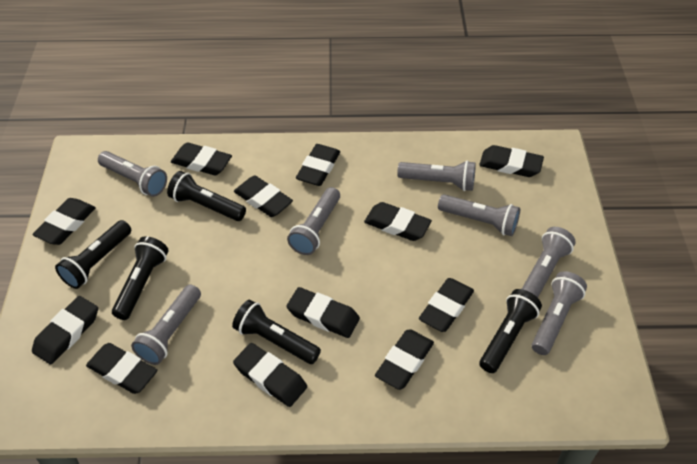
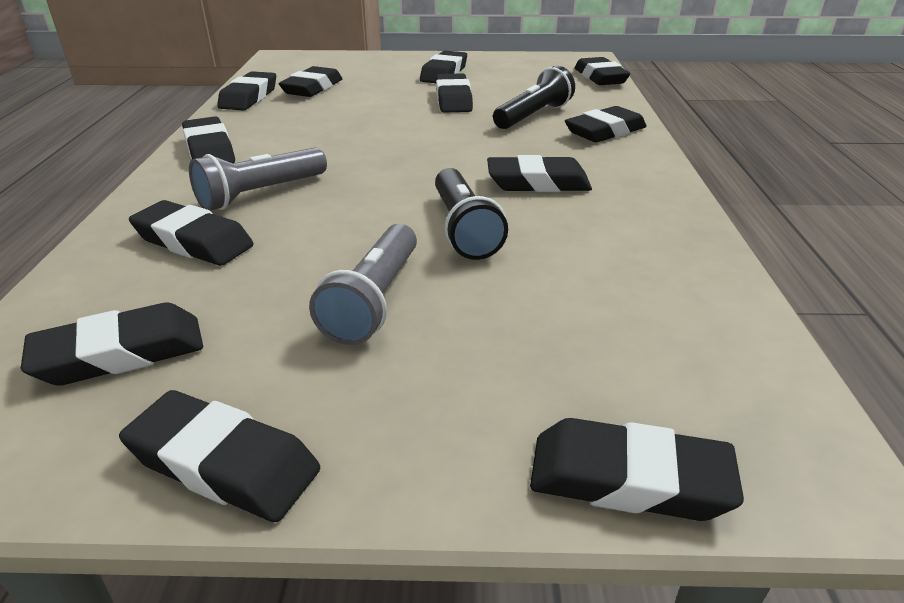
black flashlight: [55,220,131,289] [112,236,169,320] [167,171,246,221] [232,300,321,364] [479,289,542,373] = 5 -> [435,168,508,260] [493,66,575,129] = 2
grey flashlight: [98,151,167,197] [131,284,201,365] [287,187,340,255] [397,160,476,191] [438,194,520,236] [522,227,576,298] [532,271,587,355] = 7 -> [189,147,327,211] [309,224,417,345] = 2

